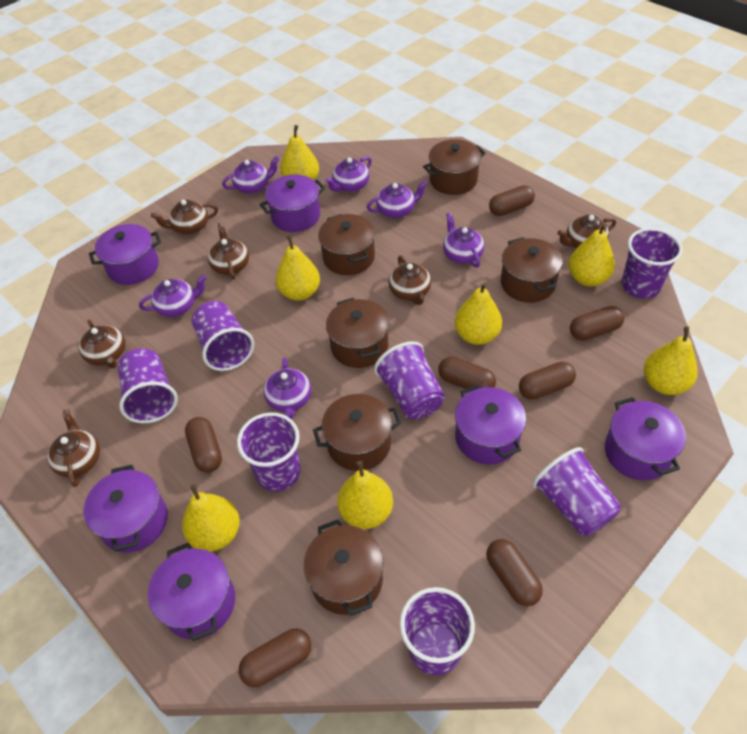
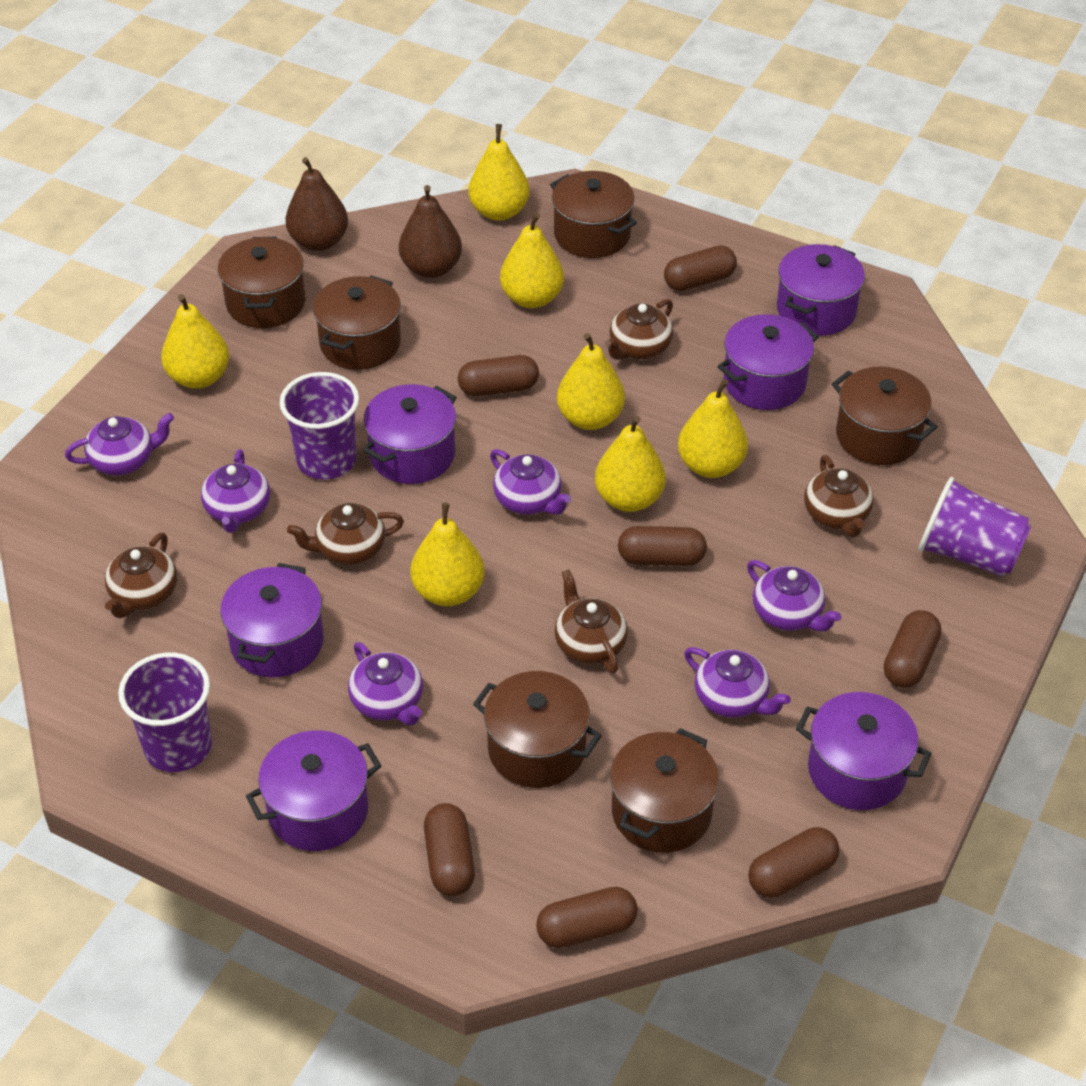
brown pear: none = 0 -> [285,157,348,251] [399,185,462,278] = 2
brown teapot: [47,409,100,487] [79,320,125,368] [151,200,218,234] [208,223,249,280] [388,256,431,305] [557,215,616,249] = 6 -> [105,532,178,618] [287,503,404,565] [554,570,628,673] [605,299,673,360] [804,455,874,537] = 5
purple cup: [117,348,178,423] [192,301,254,371] [237,413,301,491] [374,341,445,419] [400,587,475,675] [533,447,621,536] [621,228,682,299] = 7 -> [118,653,212,772] [279,372,359,480] [919,477,1031,577] = 3

